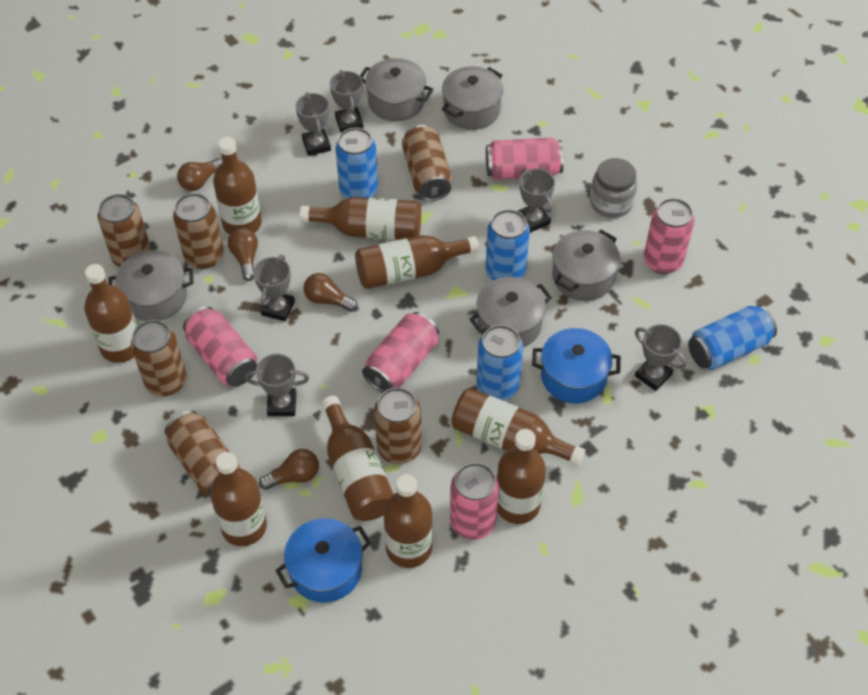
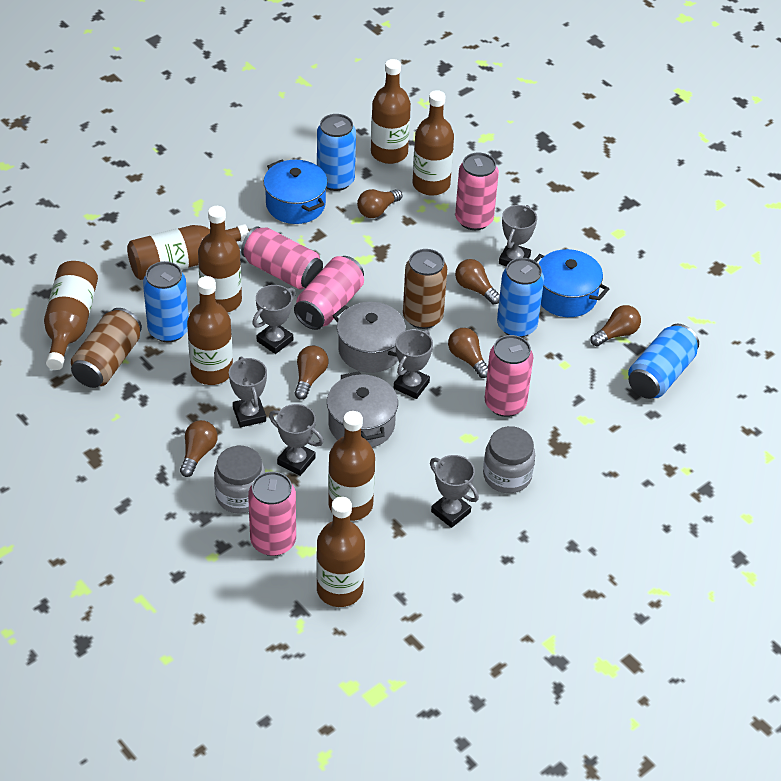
brown bottle: [84,264,137,363] [210,452,267,546] [213,137,262,235] [300,197,421,240] [321,396,394,521] [355,235,479,289] [383,474,433,568] [451,388,585,466] [497,429,546,524] = 9 -> [44,261,98,370] [127,224,249,280] [187,276,233,385] [198,206,242,313] [316,497,365,607] [328,411,375,521] [371,59,411,164] [413,90,454,196] = 8
brown can: [98,194,151,267] [131,320,187,396] [165,410,241,496] [173,193,224,269] [374,388,421,464] [402,125,452,201] = 6 -> [71,308,142,388] [403,249,447,329] = 2
brown light bulb: [177,158,223,191] [228,228,258,281] [259,449,319,490] [304,273,358,312] = 4 -> [180,420,218,477] [295,345,328,400] [357,189,402,218] [448,328,488,378] [455,259,500,305] [590,305,641,346] = 6
grey jar: [590,158,637,218] = 1 -> [214,446,265,514] [483,426,535,493] = 2
grey pot: [108,250,193,321] [360,58,434,122] [442,66,503,130] [469,277,552,348] [552,230,620,301] = 5 -> [327,371,398,448] [333,302,406,373] = 2

